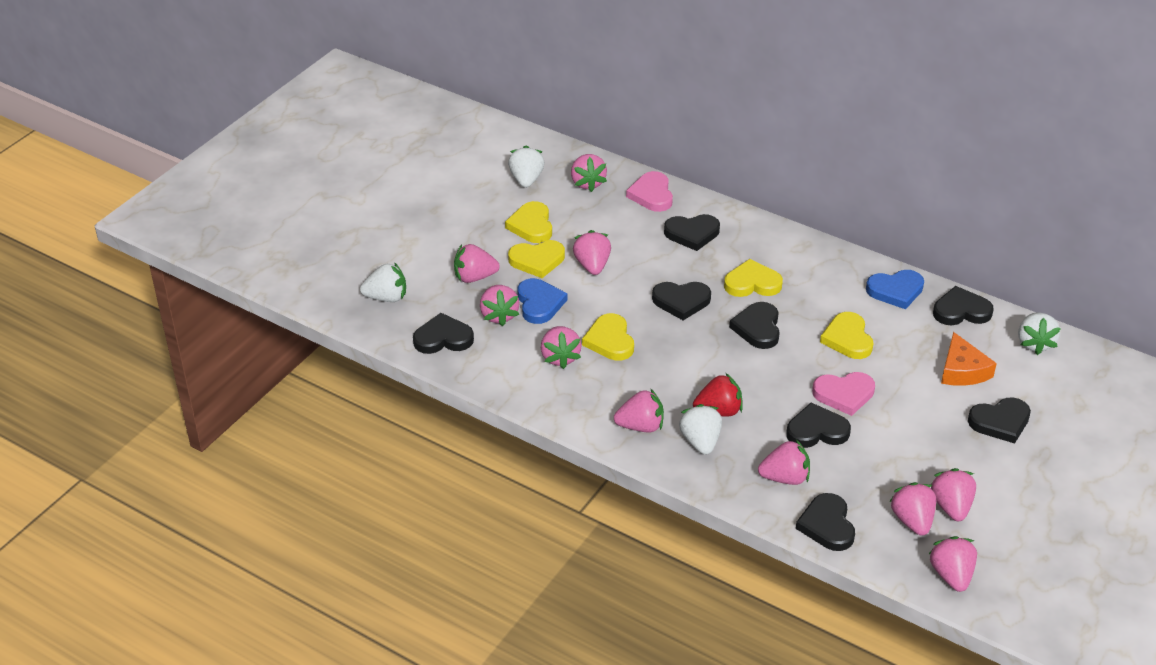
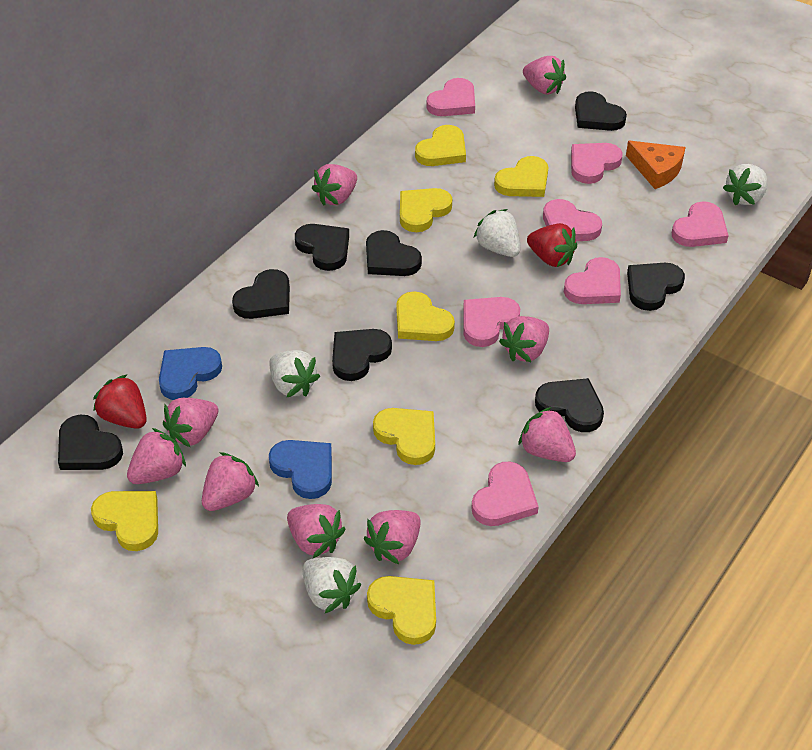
pink heart: [626,171,673,212] [812,372,875,416] = 2 -> [426,78,475,116] [463,297,520,347] [471,462,539,526] [543,199,602,241] [564,257,621,304] [571,143,623,184] [672,201,729,247] = 7
pink strawberry: [454,244,500,283] [480,285,520,326] [541,326,582,369] [571,154,607,192] [573,230,611,275] [614,388,664,432] [758,440,810,485] [889,482,936,536] [929,536,977,592] [931,468,976,521] = 10 -> [127,428,186,484] [163,398,218,447] [202,452,259,511] [287,504,345,558] [312,164,357,206] [363,510,421,564] [499,316,549,362] [518,407,576,462] [523,56,566,94] = 9
red strawberry: [693,373,742,417] = 1 -> [93,374,147,429] [527,223,577,267] = 2
yellow heart: [505,201,552,243] [508,240,565,278] [582,313,634,361] [724,259,783,297] [820,312,873,359] = 5 -> [91,491,158,551] [367,576,436,645] [373,408,435,465] [396,292,455,341] [400,188,452,232] [415,125,466,166] [494,156,548,197] = 7

